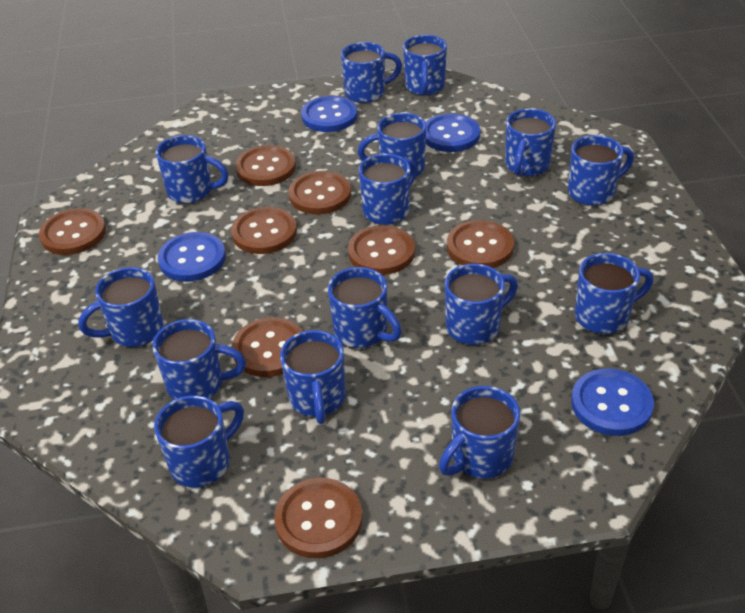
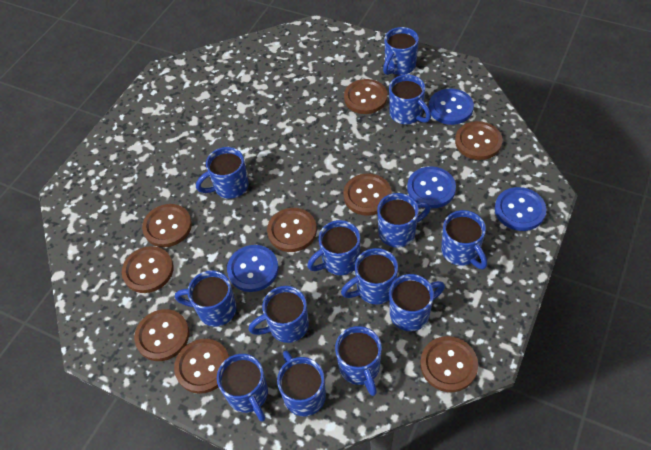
blue mug: [78,267,164,347] [152,319,246,400] [154,395,244,487] [156,135,228,204] [280,330,345,424] [328,267,402,348] [341,42,402,103] [358,113,426,178] [359,154,417,225] [403,35,447,96] [439,386,520,479] [445,263,518,345] [505,109,556,176] [568,135,634,206] [575,253,653,334] = 15 -> [175,270,237,327] [196,147,249,199] [217,354,268,422] [248,286,309,343] [277,351,326,417] [307,220,360,275] [335,326,382,396] [341,248,398,304] [377,193,431,248] [383,27,419,75] [389,75,431,124] [389,274,445,331] [441,210,487,270] = 13
brown button: [39,208,106,255] [231,207,297,254] [232,317,303,377] [235,145,296,186] [274,478,363,558] [288,171,351,214] [348,225,415,275] [447,220,514,268] = 8 -> [122,246,173,293] [134,309,189,361] [142,204,192,247] [174,339,229,394] [267,208,317,252] [343,173,392,216] [344,79,387,114] [420,336,478,392] [455,121,502,160] = 9

